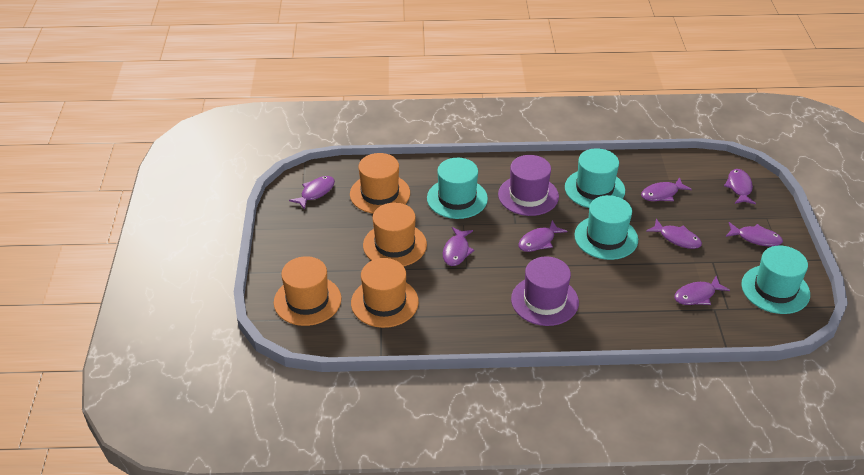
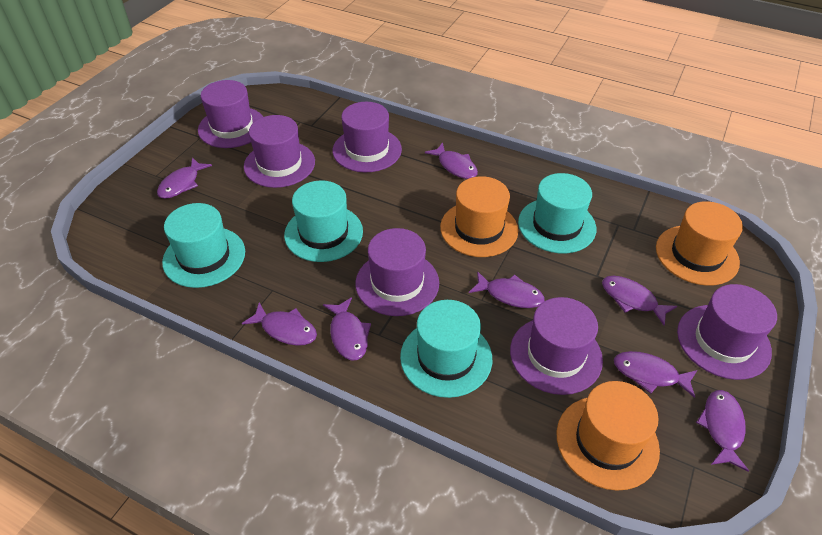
orange hat: [274,256,342,326] [350,153,410,213] [351,258,419,328] [363,203,427,266] = 4 -> [440,176,518,257] [557,381,660,491] [656,201,743,286] = 3
purple hat: [498,155,559,216] [511,256,579,326] = 2 -> [198,80,263,148] [244,115,315,188] [332,102,402,173] [355,228,439,316] [510,297,603,395] [677,284,777,380] = 6

